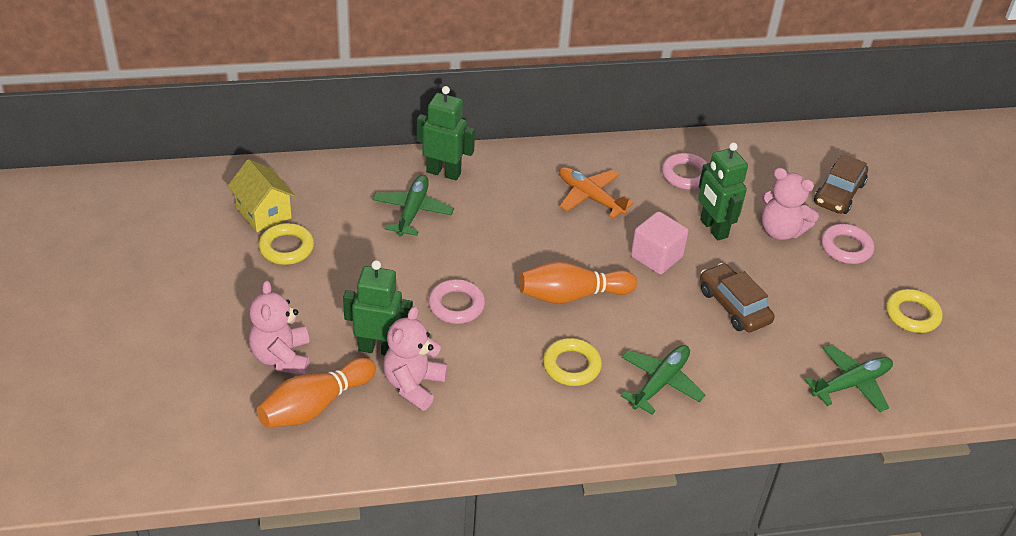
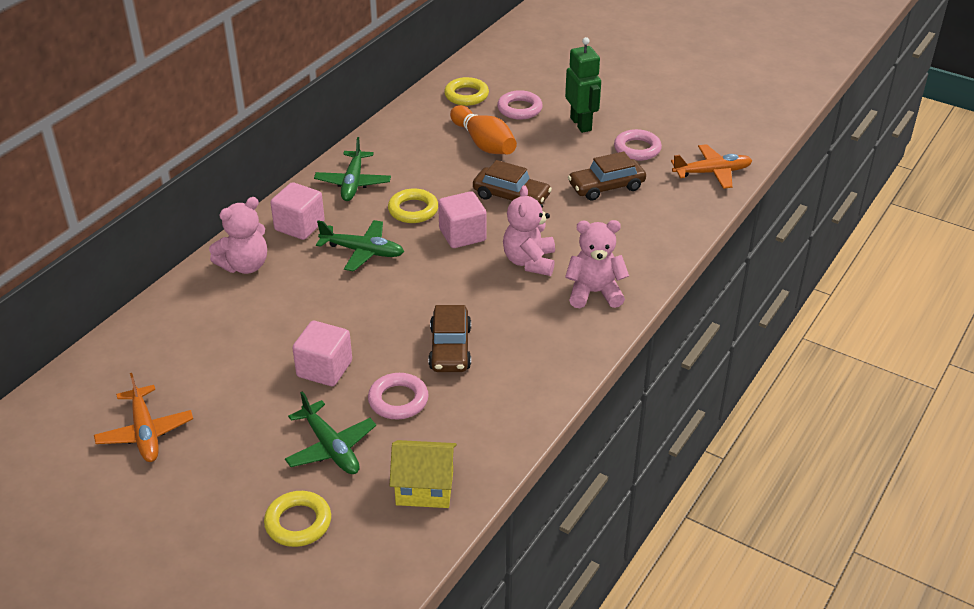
brown car: [700,263,775,332] [814,154,868,214] = 2 -> [428,305,471,372] [473,160,552,204] [568,151,646,201] = 3
green robot: [343,260,413,355] [417,86,475,180] [698,142,748,240] = 3 -> [565,37,601,133] = 1
orange bowling pin: [257,358,376,428] [519,261,637,304] = 2 -> [450,105,517,154] = 1
orange plane: [559,167,634,218] = 1 -> [94,373,193,462] [671,144,753,189] = 2
pink cube: [631,211,689,275] = 1 -> [270,182,325,240] [292,321,352,386] [438,191,487,248] = 3

